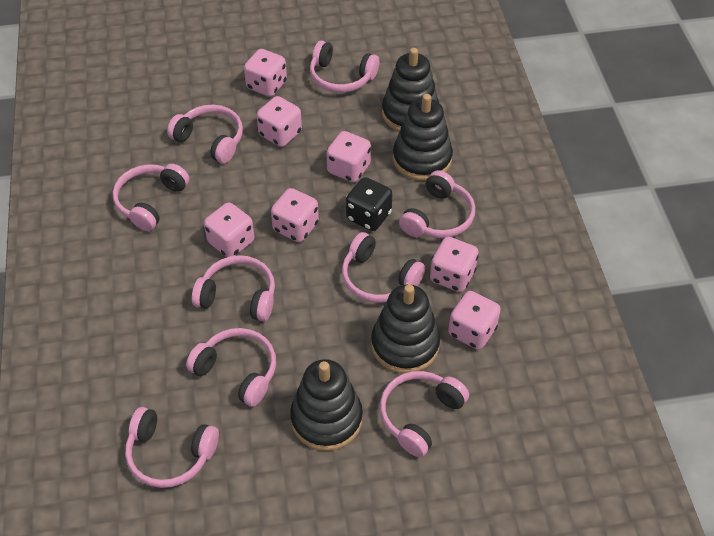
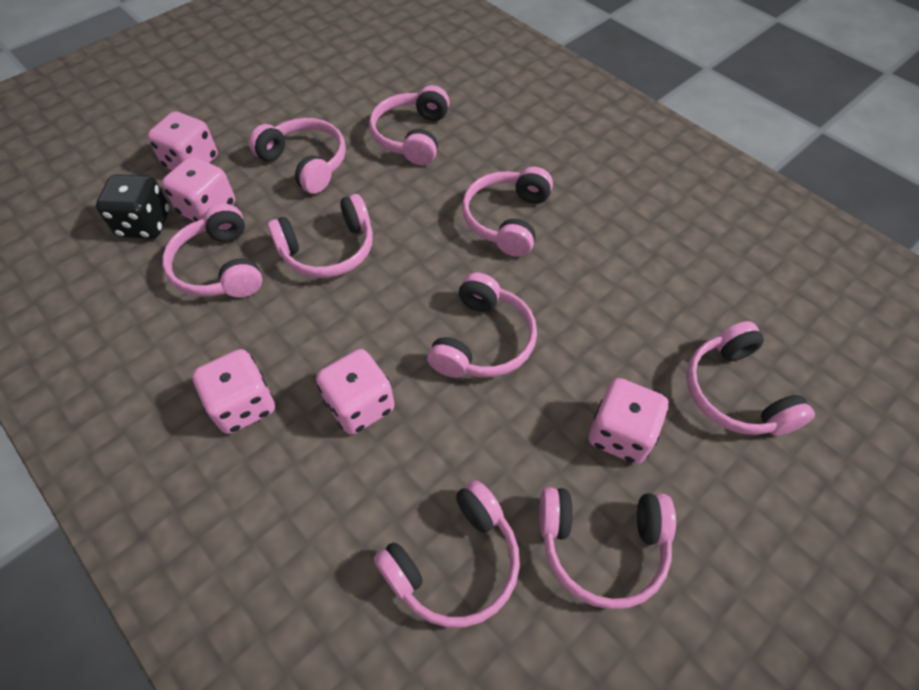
black stacking toy: [290,359,363,451] [371,284,440,374] [382,48,439,132] [393,94,453,181] = 4 -> none = 0
pink dice: [204,202,254,257] [244,49,287,97] [257,96,302,147] [271,188,319,242] [326,131,371,182] [430,237,479,292] [448,291,501,350] = 7 -> [147,111,218,170] [162,156,235,222] [192,349,275,434] [316,349,395,435] [589,378,669,464] = 5

